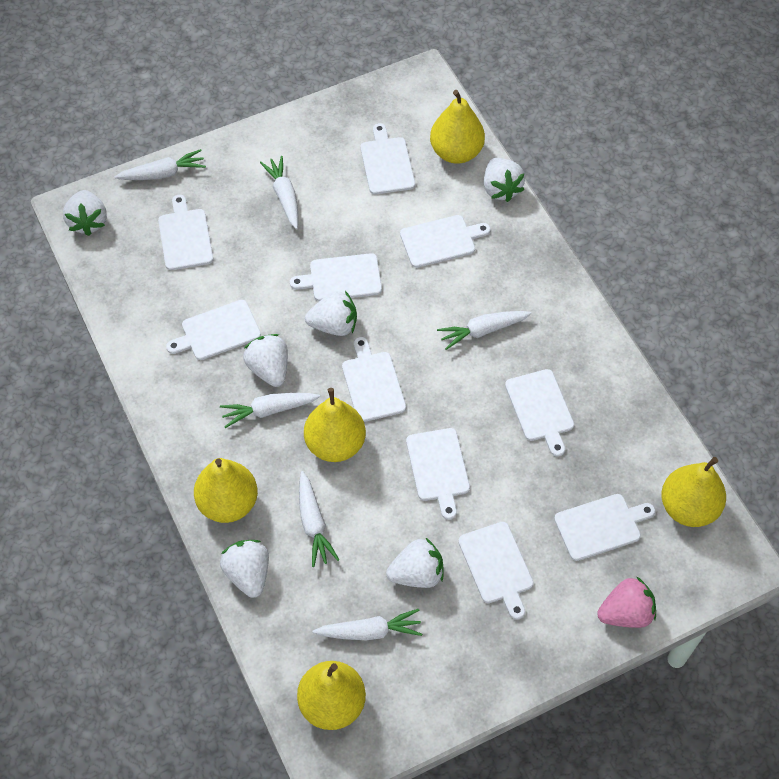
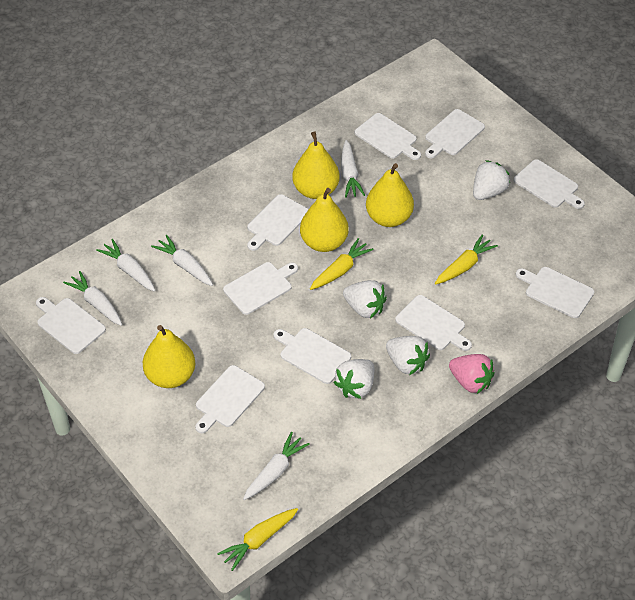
white carrot: [114,149,206,180] [220,393,320,428] [260,156,299,229] [299,471,339,567] [312,609,422,640] [437,311,532,350] = 6 -> [63,271,122,326] [96,239,155,291] [151,235,213,286] [243,432,310,500] [341,140,365,198] = 5
white strawberry: [63,190,107,236] [220,540,269,598] [243,334,288,387] [305,291,357,336] [386,538,444,588] [484,158,525,202] = 6 -> [334,359,374,399] [343,280,387,318] [386,336,430,375] [473,160,510,200] = 4
yellow carrot: none = 0 -> [217,508,298,571] [310,238,374,290] [435,234,498,284] = 3
yellow pear: [194,458,258,523] [297,661,366,730] [304,388,366,462] [430,90,485,164] [661,457,726,527] = 5 -> [143,325,195,388] [292,132,340,199] [300,188,349,252] [366,163,414,227] = 4

